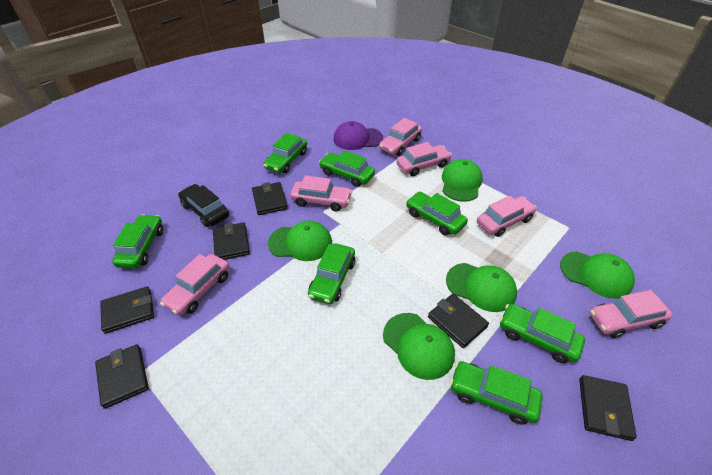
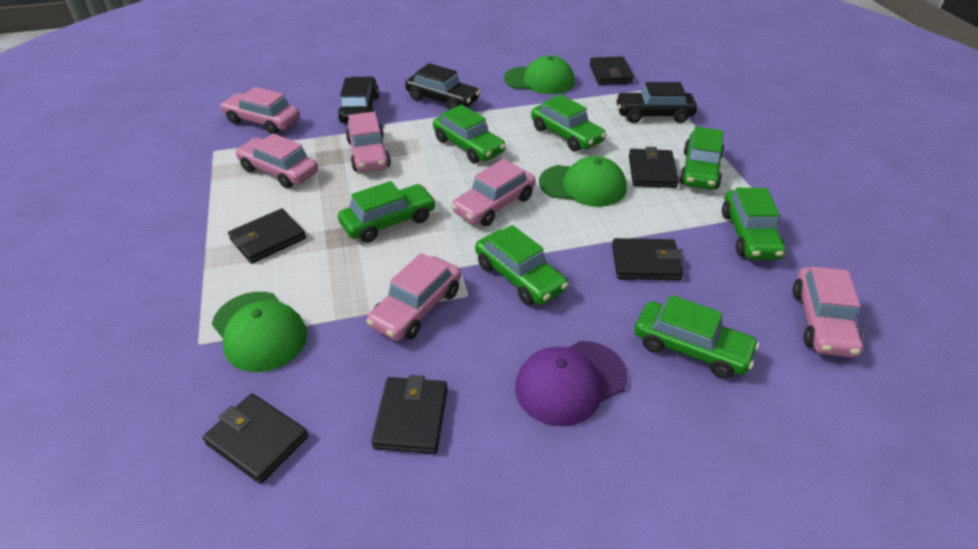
black car: [178,184,229,227] = 1 -> [338,77,379,123] [405,63,480,110] [616,82,697,123] = 3
green cap: [268,221,332,261] [383,313,455,380] [442,159,483,202] [446,263,517,312] [560,251,635,299] = 5 -> [212,292,307,372] [504,55,575,94] [539,156,627,207] = 3

